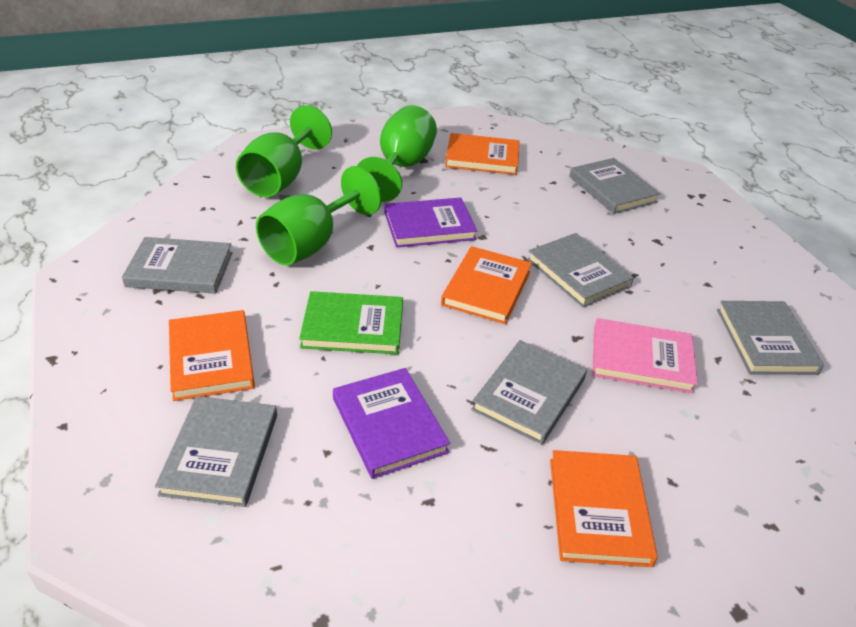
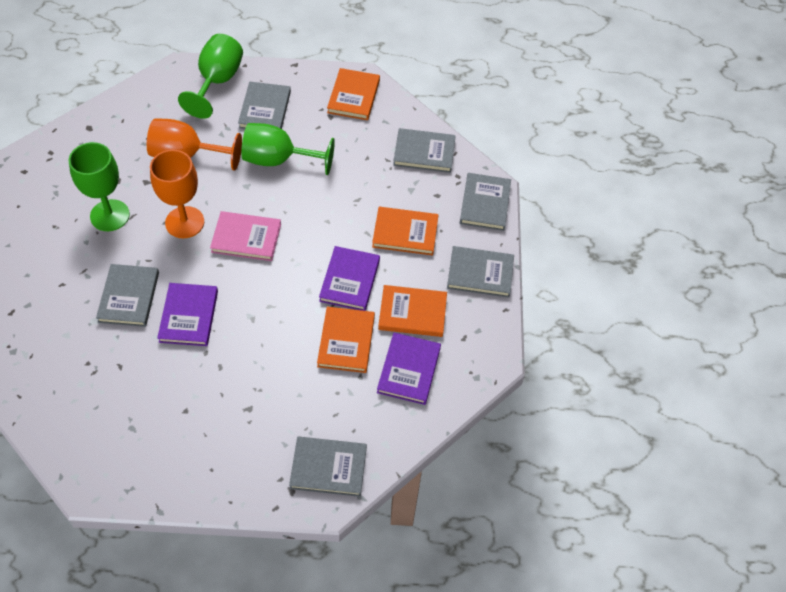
green book: [299,291,403,354] = 1 -> none = 0
orange goblet: none = 0 -> [147,118,242,170] [150,150,204,238] = 2
purple book: [333,368,450,479] [385,197,477,248] = 2 -> [157,283,218,346] [319,246,380,311] [377,332,441,405] = 3

